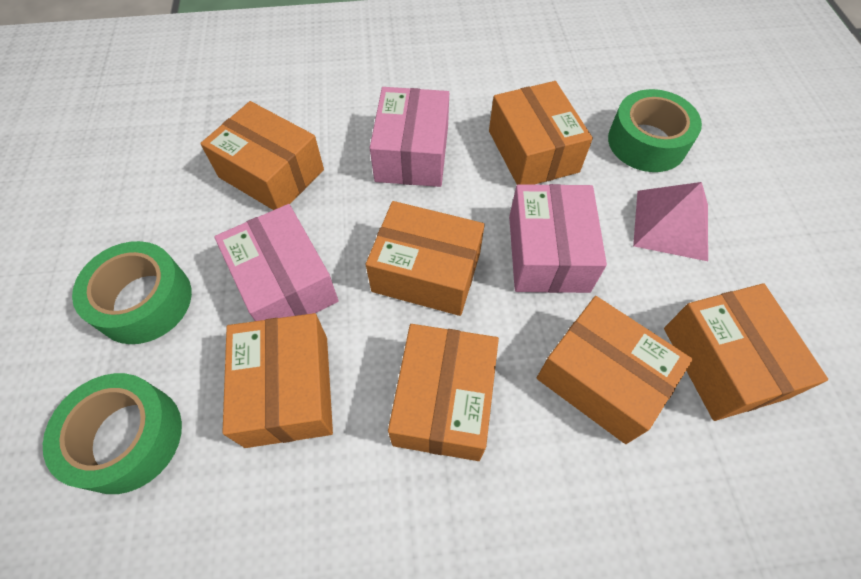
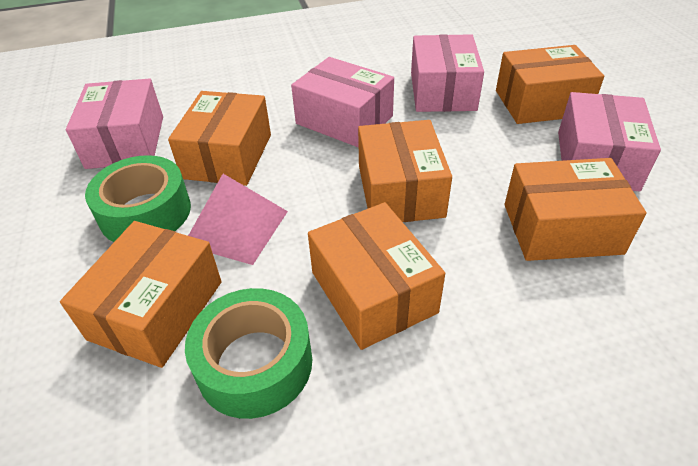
green tape: [43,373,182,494] [72,241,192,344] [608,89,702,172] = 3 -> [85,155,191,242] [185,288,312,419] = 2
orange box: [200,101,324,210] [222,313,333,448] [365,201,485,316] [388,324,499,461] [489,81,593,185] [537,296,693,444] [664,283,828,421] = 7 -> [60,221,222,368] [168,91,271,186] [308,202,445,350] [358,120,452,222] [496,45,604,124] [505,158,647,261] = 6
pink box: [214,204,338,321] [370,87,449,187] [509,184,607,293] = 3 -> [66,78,163,169] [291,57,394,148] [411,34,484,112] [558,92,661,191] = 4

